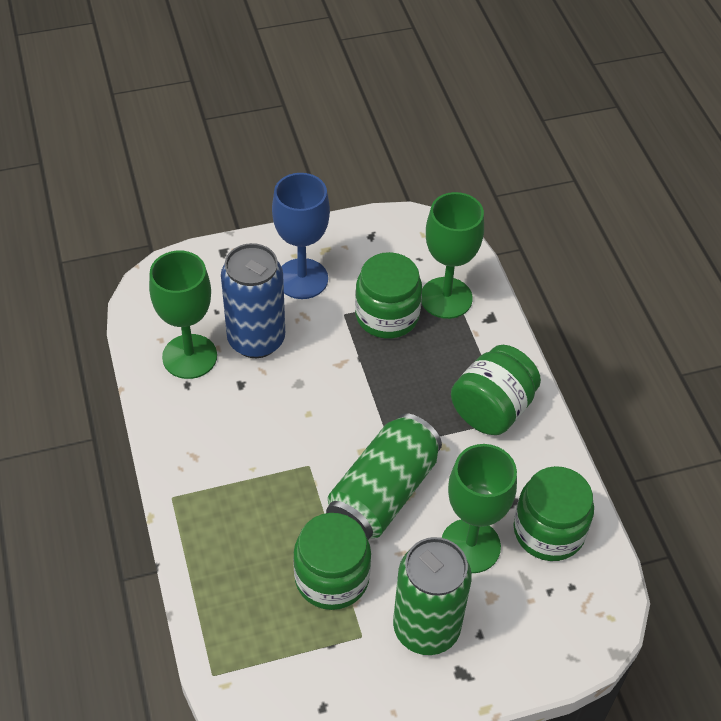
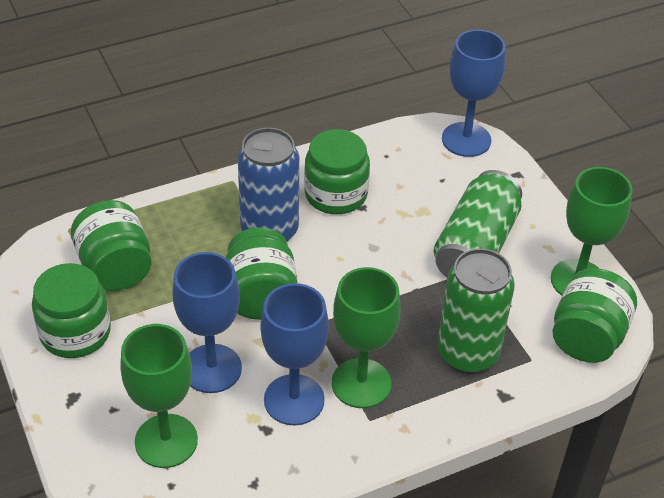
blue goblet: [272,173,330,299] = 1 -> [173,252,242,393] [261,283,329,425] [442,29,506,157] = 3
green jar: [293,513,371,610] [355,252,422,339] [451,345,541,435] [513,466,594,561] = 4 -> [32,263,111,358] [71,200,152,291] [226,227,297,320] [304,129,370,214] [552,268,637,363] = 5

